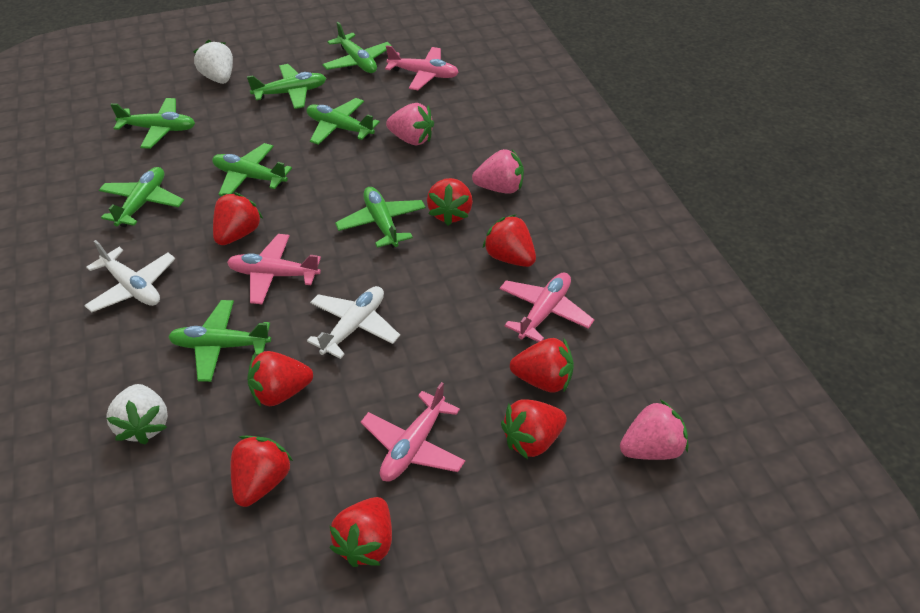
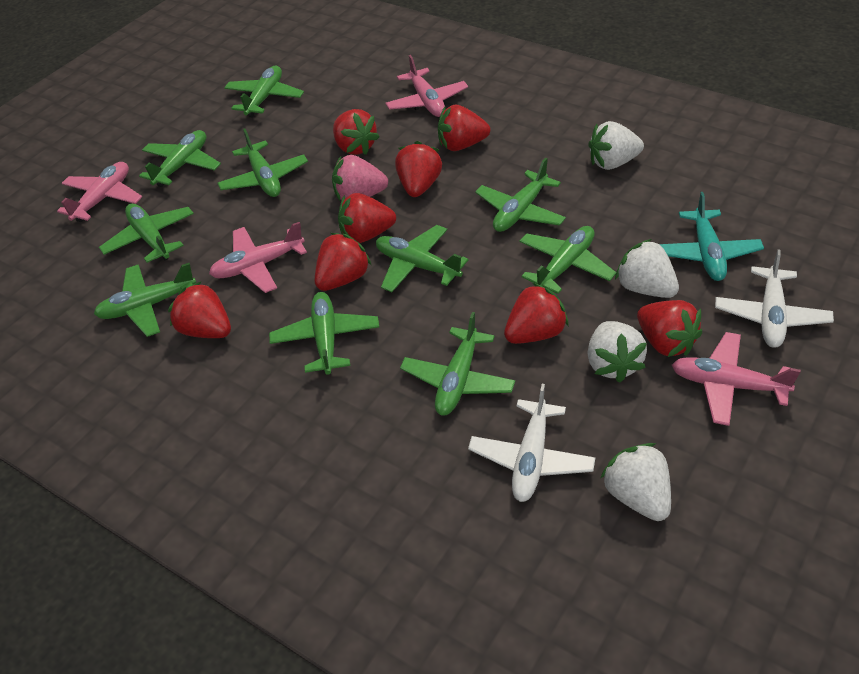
green plane: [99,167,184,227] [110,98,195,149] [168,300,271,382] [212,143,292,196] [247,64,326,109] [306,98,380,145] [322,22,392,73] [335,187,426,248] = 8 -> [94,263,196,337] [99,204,194,263] [139,130,221,187] [217,129,308,197] [224,66,304,118] [269,292,379,375] [376,225,469,292] [400,312,515,416] [475,158,566,232] [519,226,616,294] = 10
pink strawberry: [386,103,434,145] [472,149,524,194] [620,399,688,460] = 3 -> [332,155,388,201] = 1
turquoise plane: none = 0 -> [659,192,764,281] = 1
white strawberry: [106,384,168,445] [193,40,233,84] = 2 -> [588,121,644,170] [588,321,647,383] [601,443,671,521] [615,239,679,298] = 4

